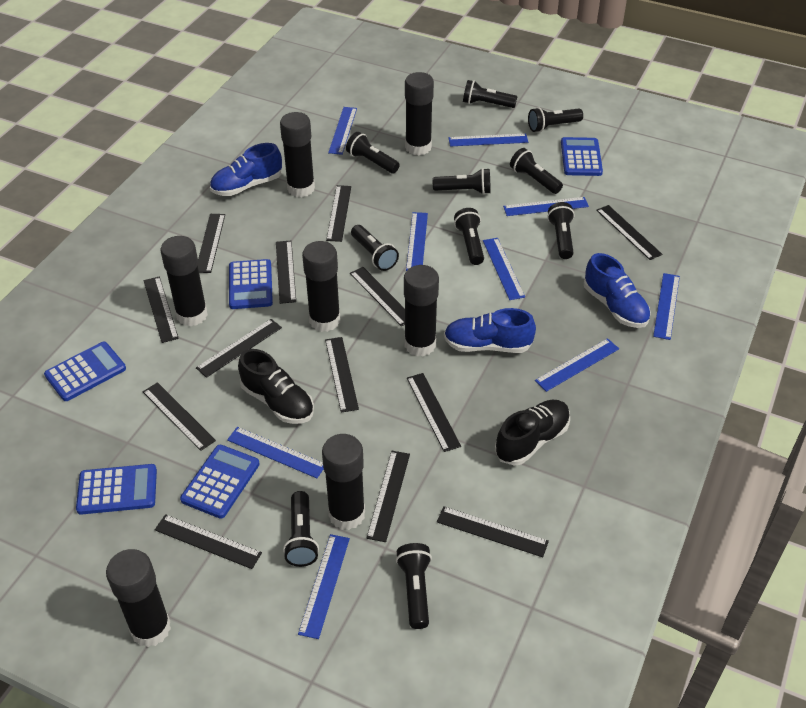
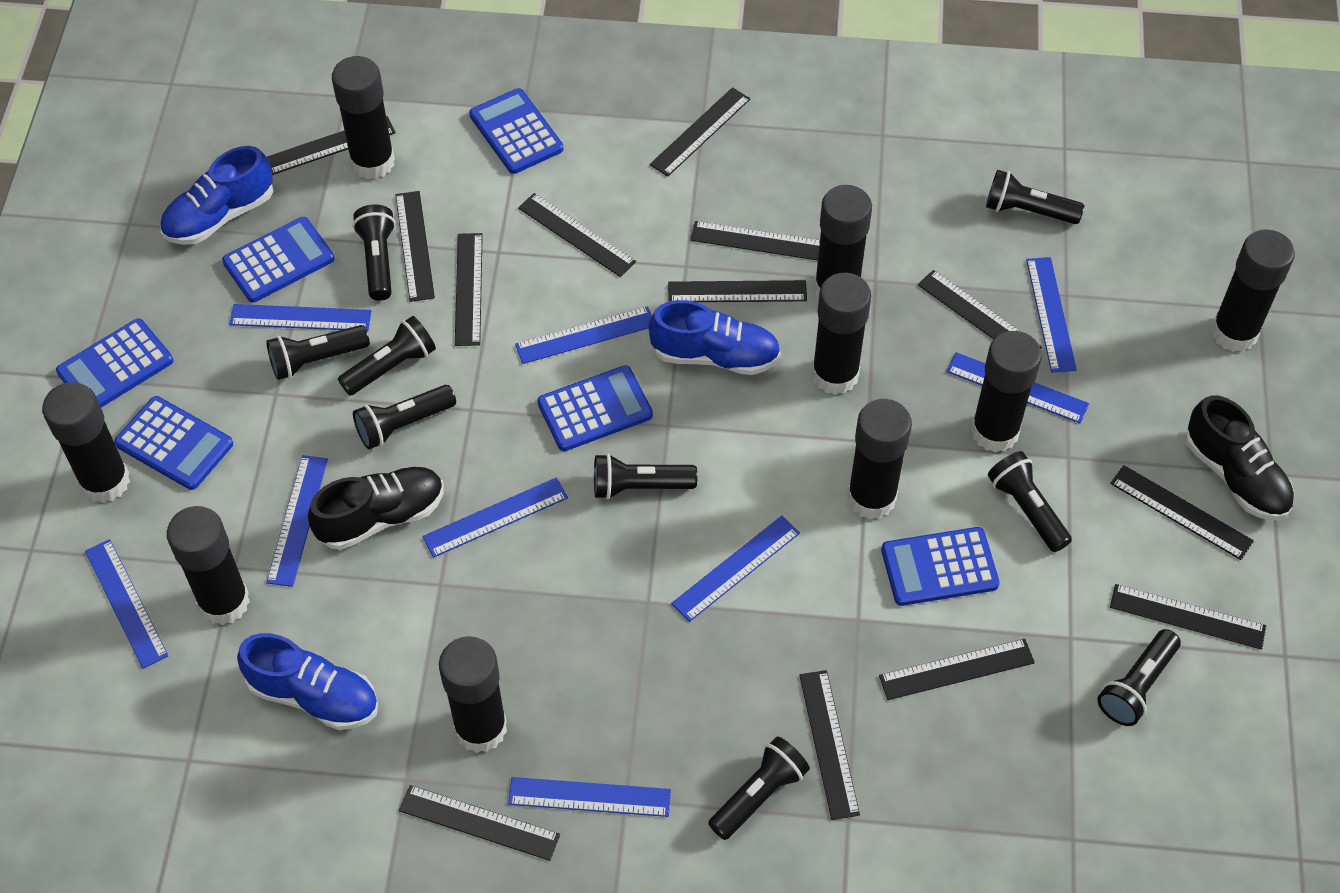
black flashlight: [283,491,319,567] [346,132,400,173] [351,225,399,271] [396,543,432,629] [433,168,491,195] [454,208,484,265] [463,80,517,108] [510,148,563,194] [528,107,583,132] [547,202,575,259] = 10 -> [266,325,370,380] [338,316,436,396] [352,204,395,301] [353,385,456,449] [594,454,697,500] [708,736,810,840] [986,170,1084,224] [988,451,1072,552] [1097,629,1181,726] = 9
black glue stick: [106,549,171,647] [161,236,208,327] [280,112,315,197] [302,241,340,332] [322,434,365,530] [404,265,439,356] [405,72,434,155] = 7 -> [42,382,130,503] [167,506,250,625] [332,56,395,179] [439,636,507,753] [812,273,872,395] [814,185,872,297] [847,399,912,519] [971,331,1042,453] [1211,229,1295,352] = 9
blue calculator: [44,342,126,401] [76,464,157,515] [180,445,260,519] [229,259,273,309] [561,137,603,176] = 5 -> [56,318,173,407] [114,396,233,490] [222,217,334,302] [469,88,563,174] [537,365,653,451] [881,527,1000,606] = 6

